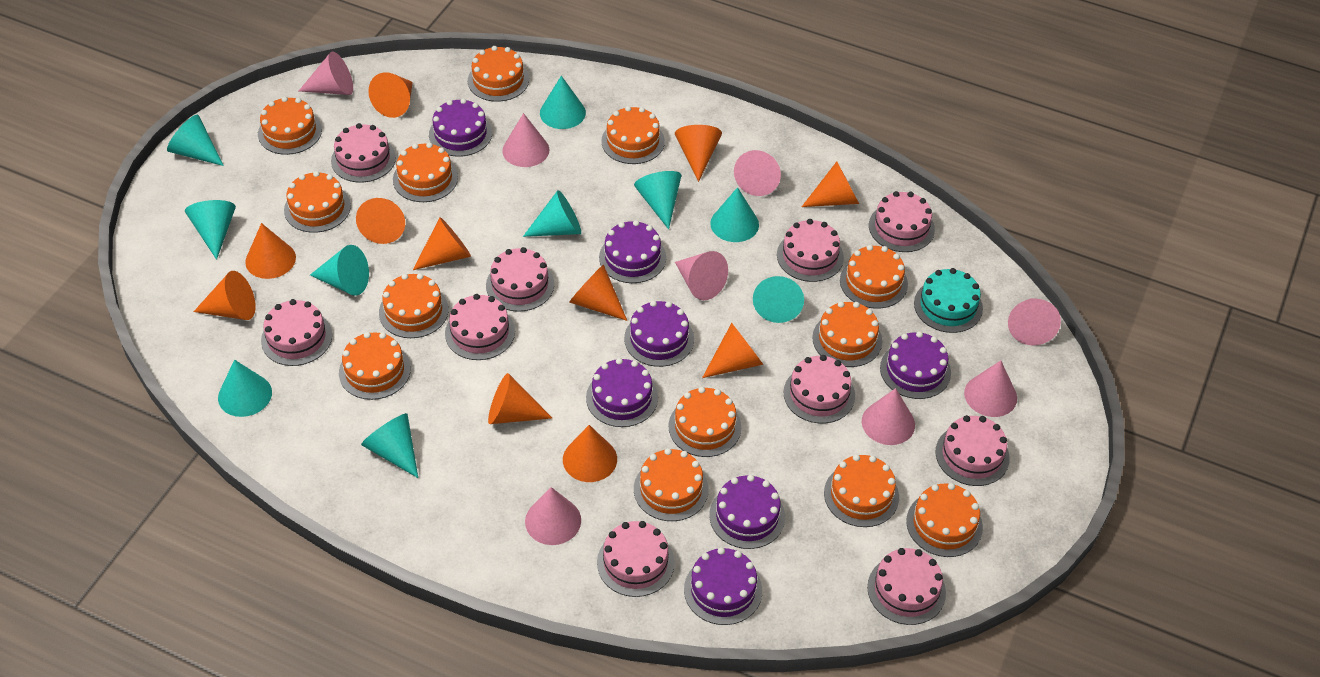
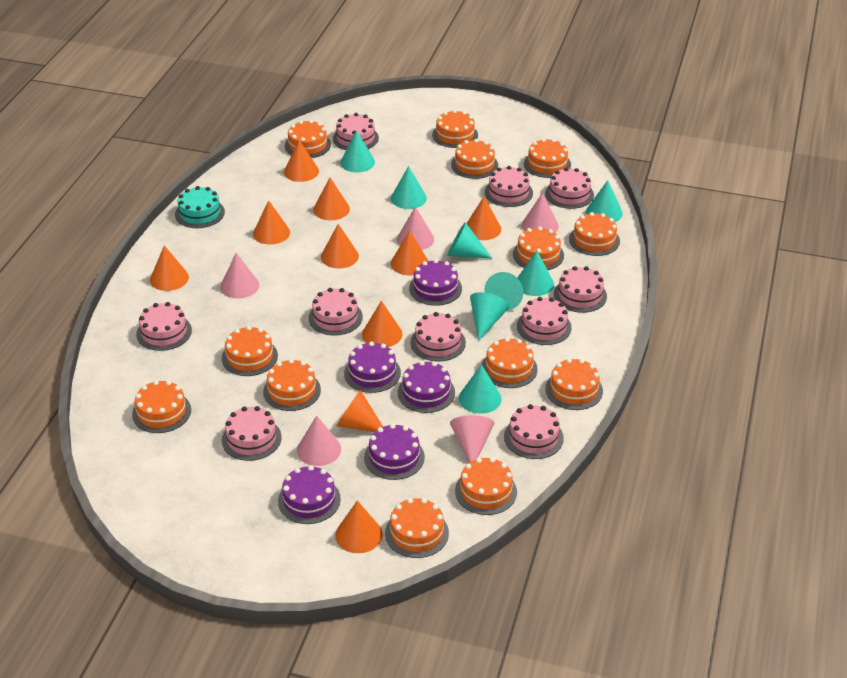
orange cone: [194,271,256,320] [245,223,296,279] [356,198,405,244] [368,72,413,118] [413,217,471,270] [488,373,552,424] [563,425,617,482] [569,265,627,321] [675,125,722,182] [702,323,763,378] [802,161,859,207] = 11 -> [150,245,189,291] [253,200,290,245] [284,140,319,182] [313,177,350,220] [321,224,359,268] [335,500,383,553] [336,390,383,432] [362,301,403,347] [391,230,428,275] [466,197,501,240] = 10
pink cone: [299,51,353,95] [502,113,549,167] [525,487,581,545] [675,251,728,300] [734,150,781,196] [862,388,915,445] [964,361,1017,417] [1008,298,1061,345] = 8 -> [220,253,259,298] [297,416,341,466] [397,206,434,250] [450,415,494,463] [522,193,559,232] = 5
purple cake: [429,98,492,157] [586,358,658,427] [599,220,666,283] [624,301,694,367] [684,547,762,625] [709,475,785,549] [880,331,951,399] = 7 -> [278,465,341,524] [344,341,401,393] [364,424,425,480] [398,361,455,413] [409,259,462,306] = 5
turquoise cone: [167,115,224,166] [185,200,236,260] [218,360,272,417] [310,245,369,296] [361,413,418,478] [523,190,581,237] [540,76,586,129] [634,171,682,229] [710,187,759,242] [753,276,804,323] = 10 -> [340,130,375,172] [391,166,427,209] [447,222,492,258] [459,364,501,414] [470,292,509,341] [484,272,523,311] [517,251,554,296] [586,180,623,222] = 8

